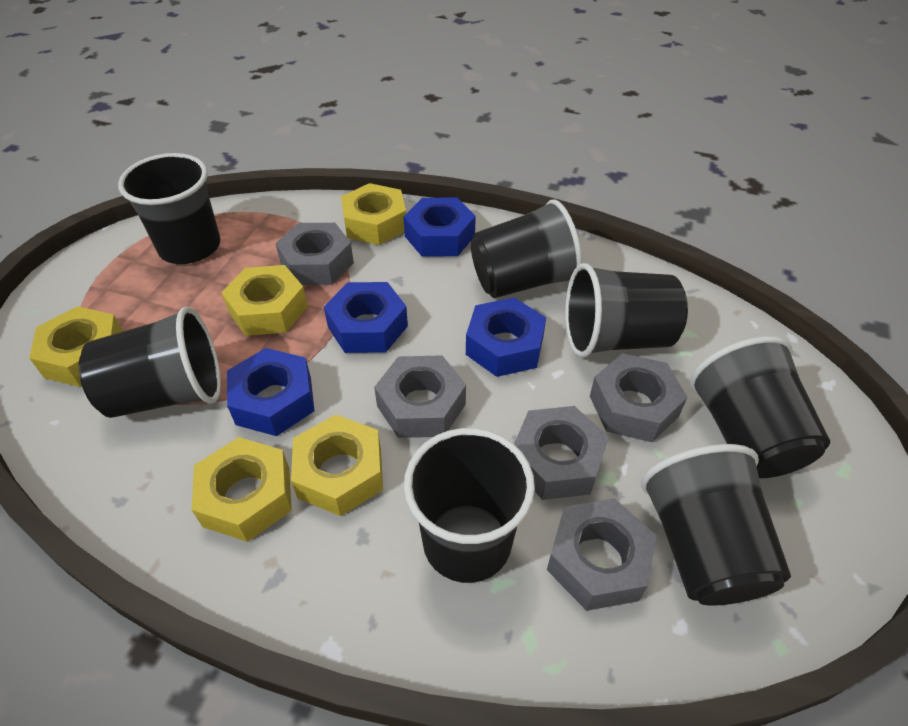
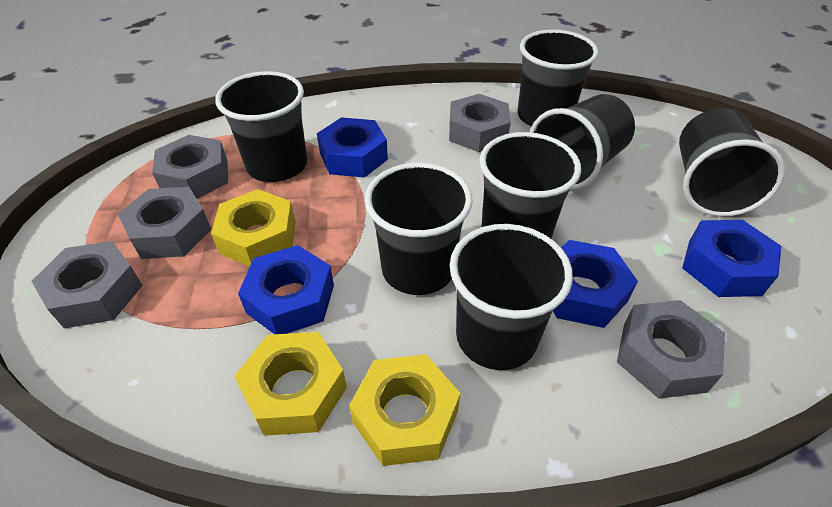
yellow nut: [29,306,123,387] [192,437,292,542] [221,265,308,336] [291,414,383,516] [341,183,406,245] = 5 -> [211,189,296,267] [235,332,347,436] [349,354,460,466] = 3

